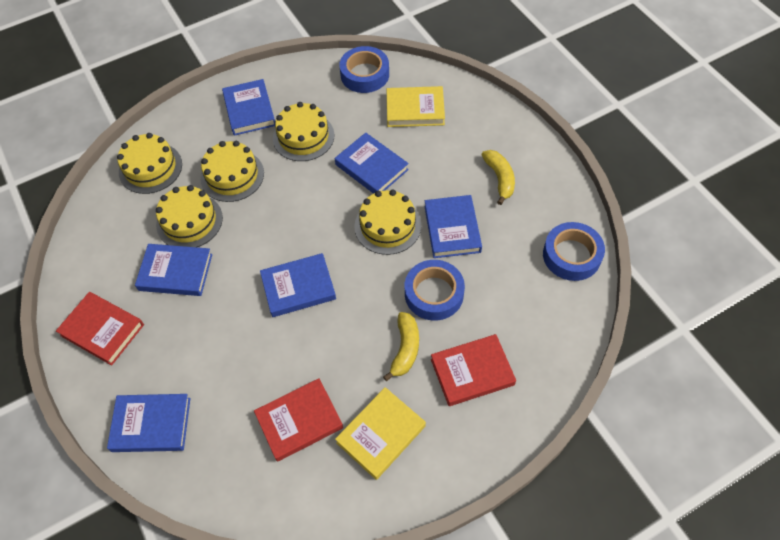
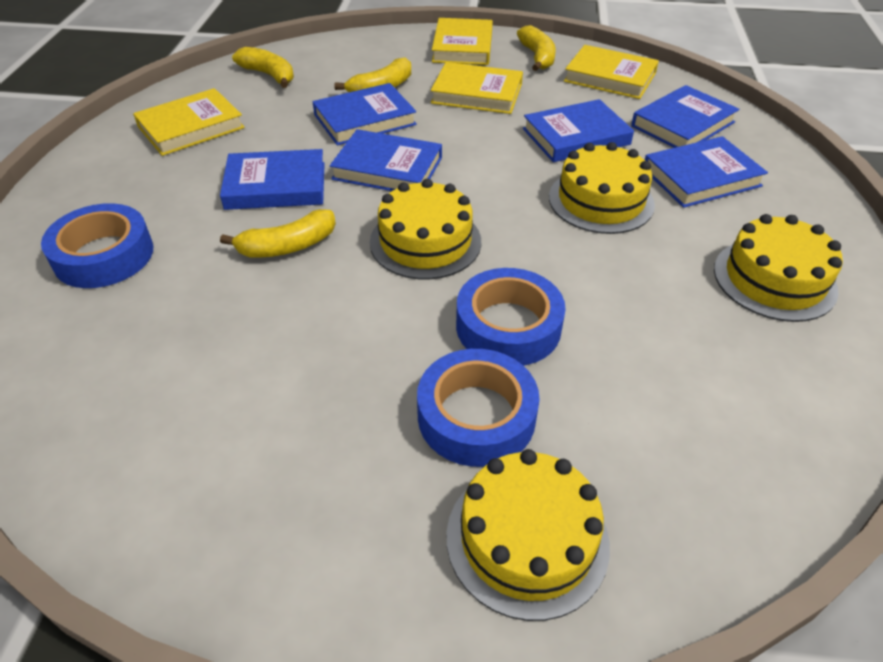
red book: [56,292,144,365] [254,378,343,462] [431,334,516,406] = 3 -> none = 0
yellow banana: [383,312,419,381] [481,150,515,205] = 2 -> [220,209,336,258] [232,47,294,88] [334,58,411,92] [517,25,556,71] = 4
yellow book: [335,387,426,480] [387,86,445,127] = 2 -> [133,88,245,156] [431,62,523,114] [432,18,493,65] [564,45,659,99] = 4
yellow cake: [117,133,182,194] [156,185,223,247] [200,141,264,202] [273,102,335,161] [354,190,421,255] = 5 -> [370,179,481,280] [447,449,610,621] [549,142,655,234] [714,214,843,322] = 4

